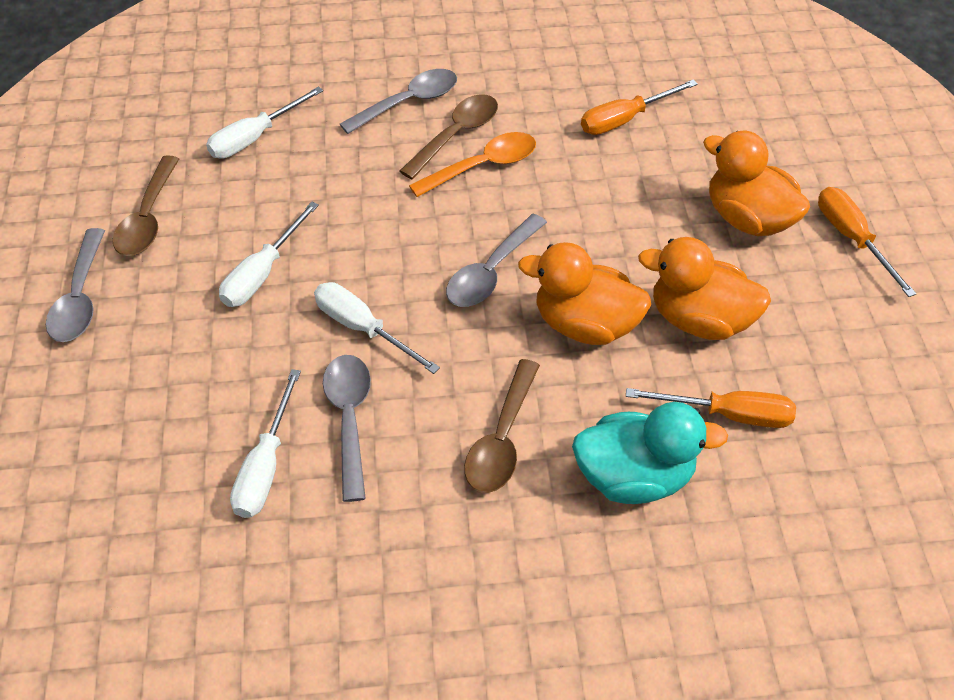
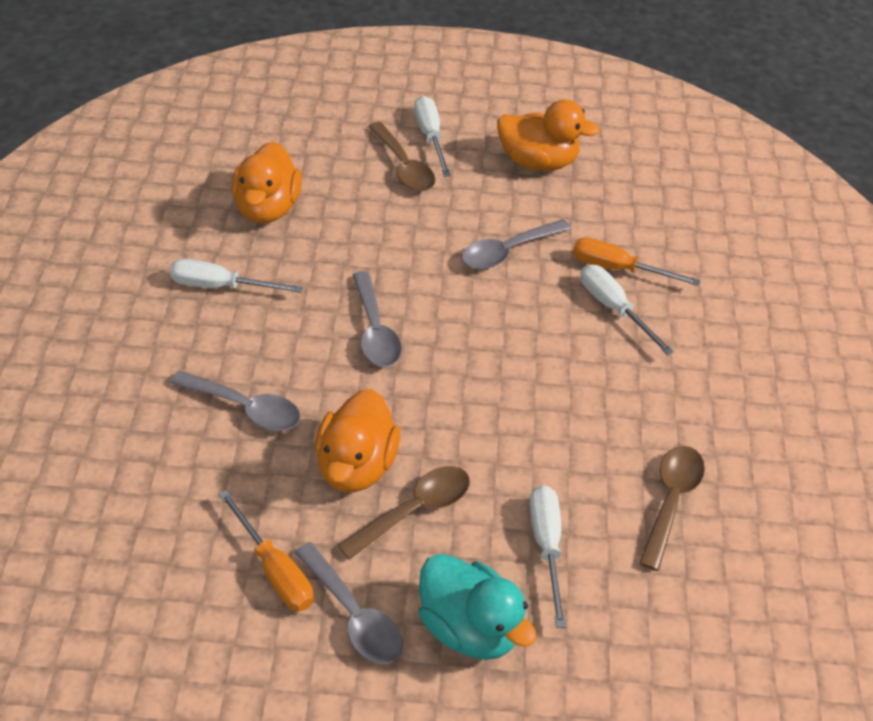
orange screwdriver: [581,79,698,135] [626,388,796,428] [818,187,916,297] = 3 -> [219,490,314,611] [573,238,700,286] = 2
orange spoon: [409,132,536,197] = 1 -> none = 0

